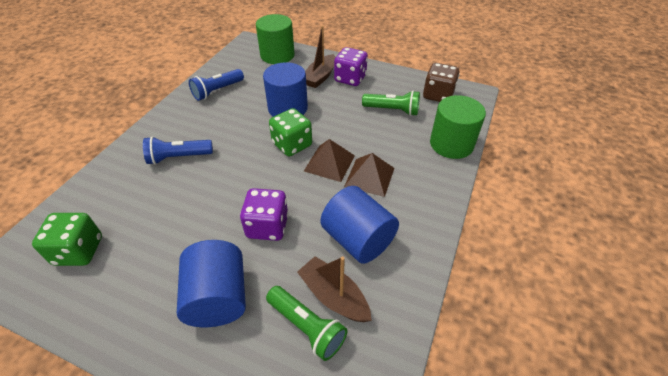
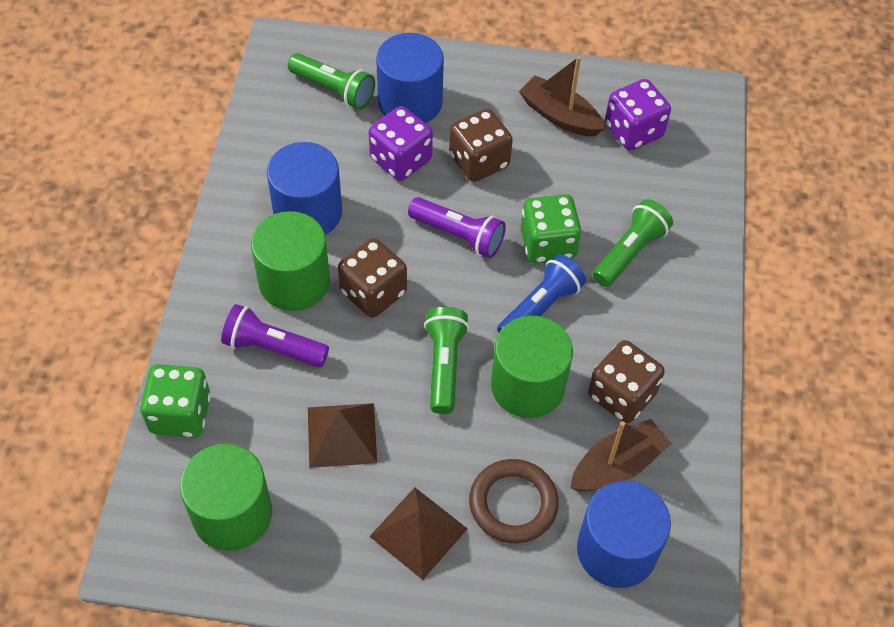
blue flashlight: [143,136,213,165] [189,69,244,101] = 2 -> [497,254,586,333] = 1
brown dice: [423,63,460,102] = 1 -> [338,238,407,318] [449,109,513,182] [588,340,665,423] = 3
brown ring: none = 0 -> [469,459,559,544] = 1
green cylinder: [256,14,295,64] [430,95,486,159] = 2 -> [180,444,272,551] [251,211,330,311] [491,316,573,418] = 3
green flashlight: [266,286,348,361] [362,91,420,116] = 2 -> [288,53,375,110] [424,307,469,414] [592,199,673,287] = 3
purple flashlight: none = 0 -> [221,304,329,367] [408,197,506,258] = 2

